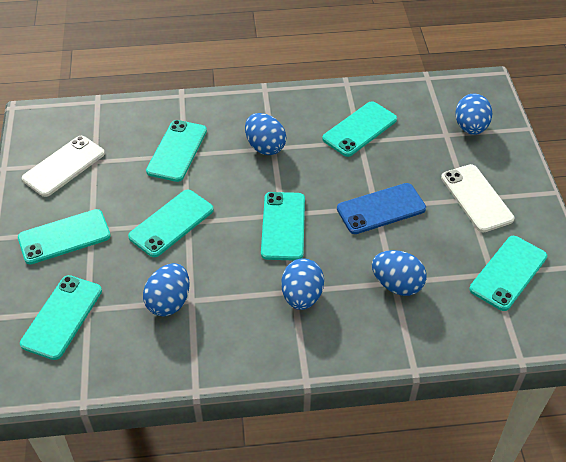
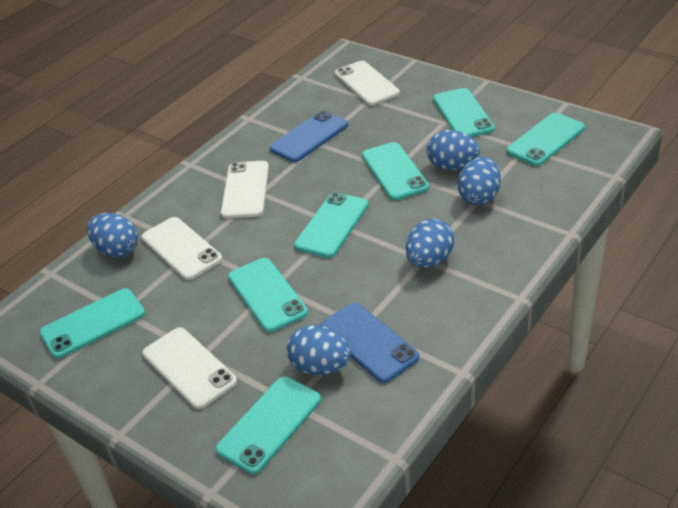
blue phone: [337,183,426,234] = 1 -> [270,110,348,162] [320,303,419,383] = 2
white phone: [22,136,105,197] [441,164,514,233] = 2 -> [142,217,222,280] [143,328,237,409] [221,161,269,218] [335,61,400,105] = 4

